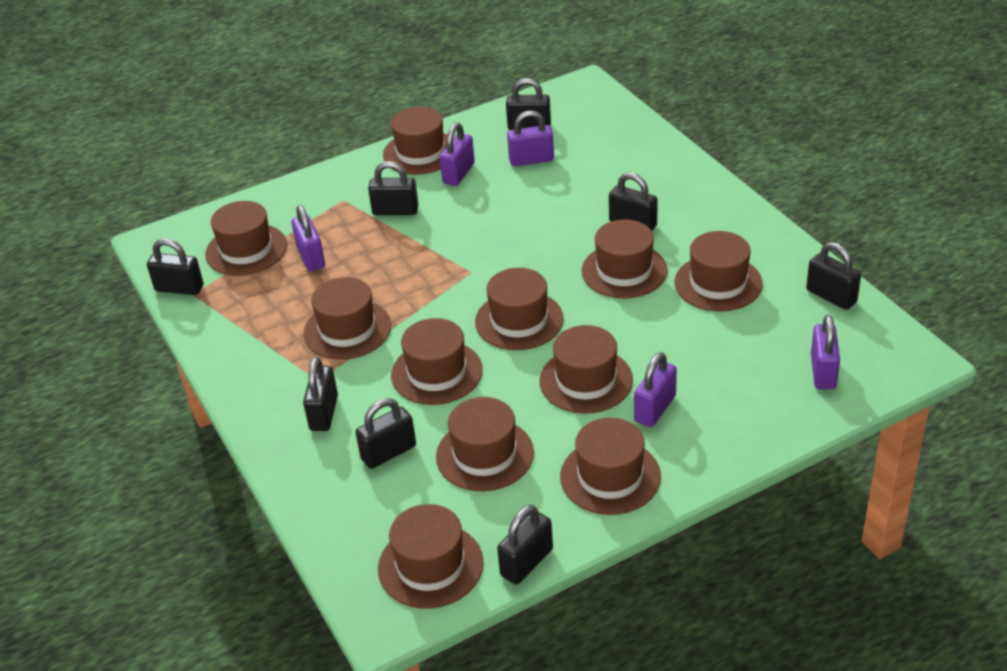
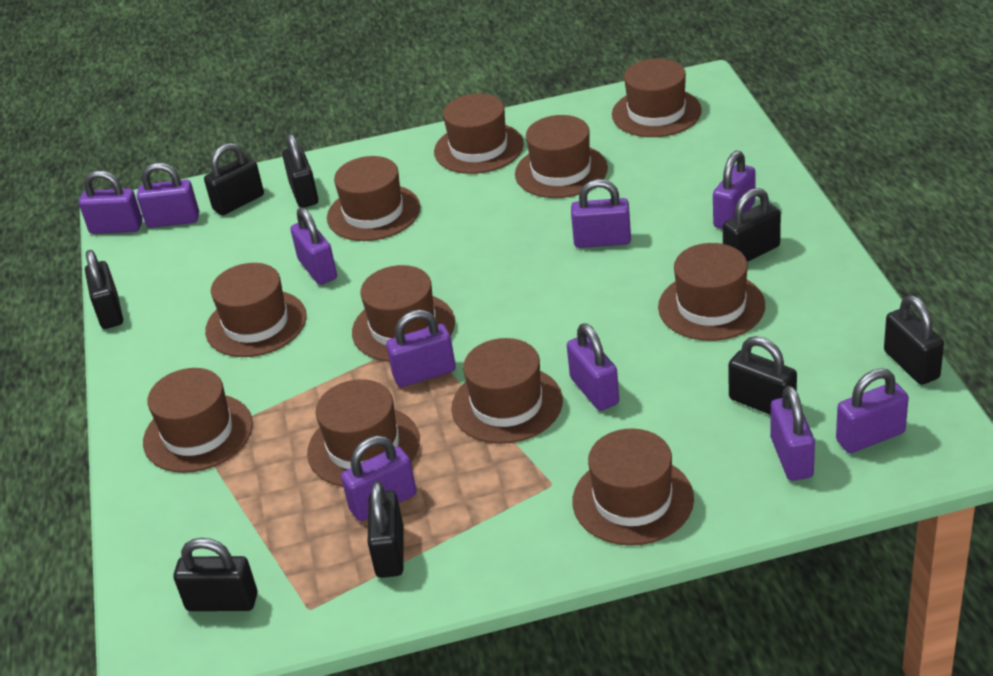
purple padlock: [291,205,325,271] [440,123,475,186] [507,111,554,166] [634,352,677,427] [811,315,840,389] = 5 -> [79,170,143,234] [137,163,199,228] [290,207,337,285] [341,436,417,521] [386,310,456,387] [567,323,619,411] [571,179,631,248] [713,151,755,229] [770,386,815,481] [836,368,909,453] = 10

